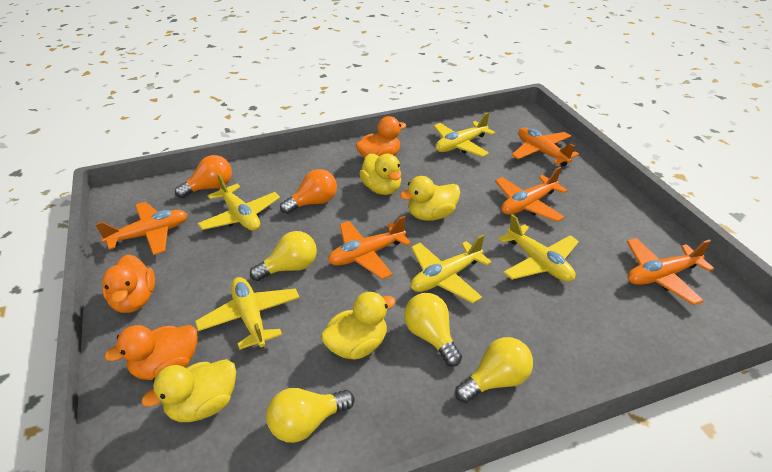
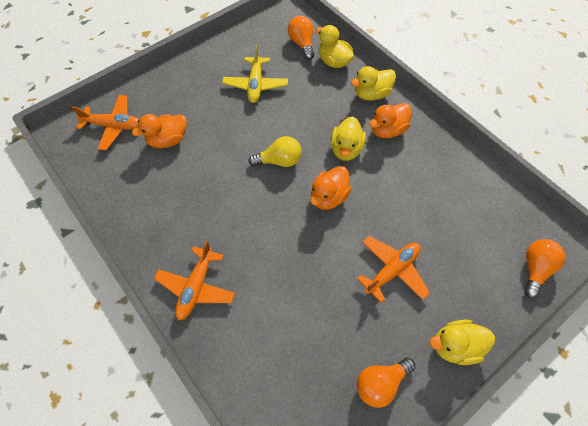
orange light bulb: [175,155,232,198] [280,169,337,214] = 2 -> [288,16,314,60] [357,358,416,408] [524,239,565,298] = 3
orange plane: [95,202,187,255] [328,216,411,279] [495,167,568,222] [512,128,579,167] [627,238,714,305] = 5 -> [72,95,140,150] [154,241,235,320] [357,236,430,303] = 3
yellow light bulb: [250,231,317,281] [266,388,355,443] [404,293,462,367] [455,337,533,403] = 4 -> [248,136,302,167] = 1
yellow plane: [195,277,300,350] [198,174,280,231] [411,235,492,303] [434,112,495,157] [498,214,579,282] = 5 -> [222,45,288,103] = 1

